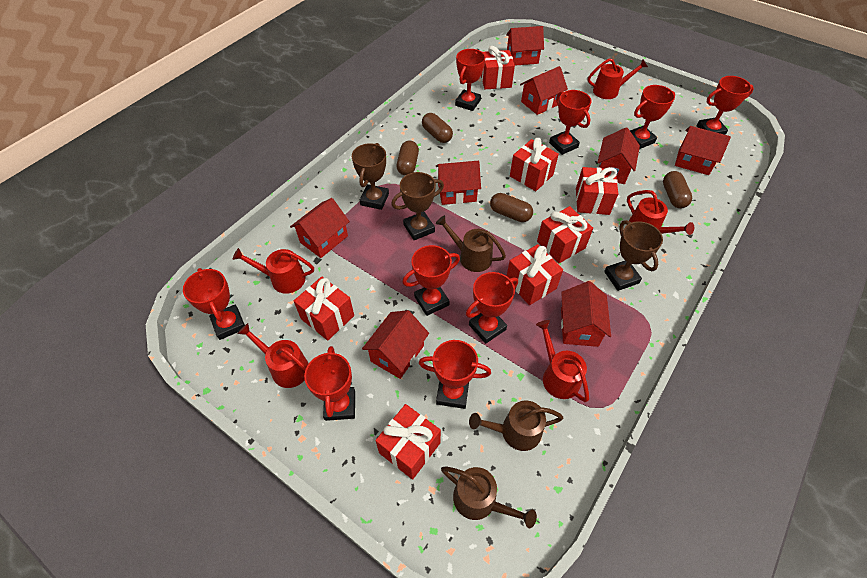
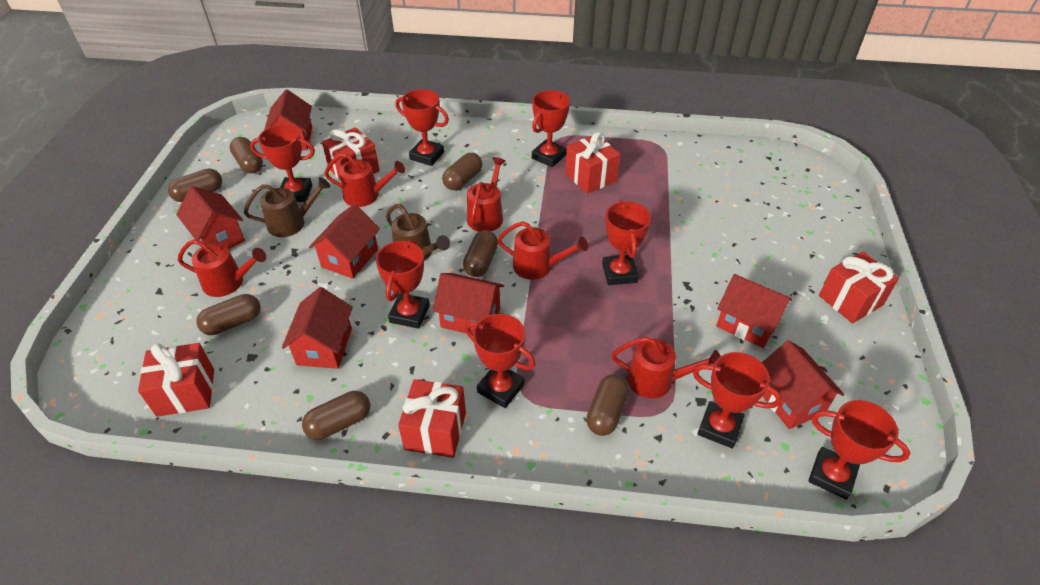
brown capsule: [397,141,419,176] [422,113,453,143] [490,193,533,222] [663,171,692,208] = 4 -> [168,168,222,202] [196,294,261,335] [230,137,263,173] [302,391,370,440] [442,153,482,190] [463,230,498,277] [586,374,629,436] = 7
brown trophy: [352,143,389,210] [391,172,444,240] [604,220,663,291] = 3 -> none = 0
brown watering can: [436,215,506,272] [441,467,537,528] [469,401,563,451] = 3 -> [244,177,330,237] [386,204,450,261] = 2
red gift: [294,277,354,341] [375,404,441,480] [481,46,515,89] [507,244,563,305] [510,138,559,191] [537,206,593,263] [576,167,618,215] = 7 -> [138,343,214,417] [322,127,380,180] [398,379,466,458] [565,132,620,194] [819,251,899,323] = 5
red house: [290,198,350,258] [362,310,429,379] [436,161,481,205] [506,26,544,65] [520,66,568,115] [561,281,611,347] [597,127,640,184] [675,126,731,175] = 8 -> [176,186,245,249] [264,90,312,150] [282,287,353,369] [309,204,380,279] [433,273,504,334] [716,274,792,348] [762,340,844,429] = 7
red trophy: [183,268,245,340] [304,346,355,421] [402,245,460,316] [419,340,491,409] [455,49,486,111] [466,272,518,344] [549,90,591,155] [630,85,675,149] [697,76,754,135] = 9 -> [250,125,315,202] [376,239,430,329] [396,89,449,166] [465,314,535,408] [532,90,570,167] [602,200,651,285] [693,352,782,449] [808,400,910,500] = 8

